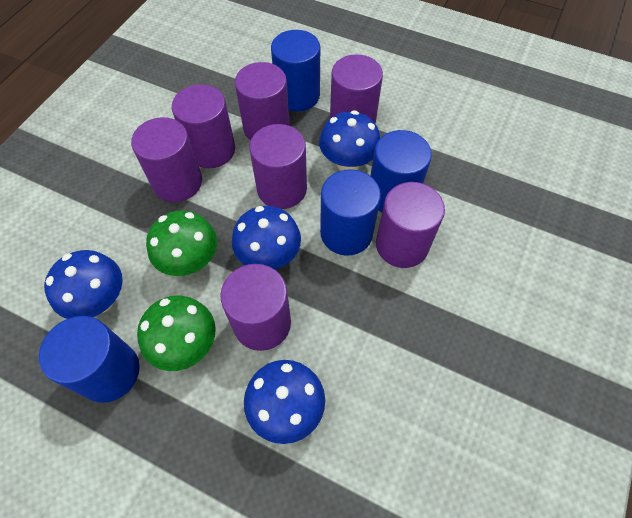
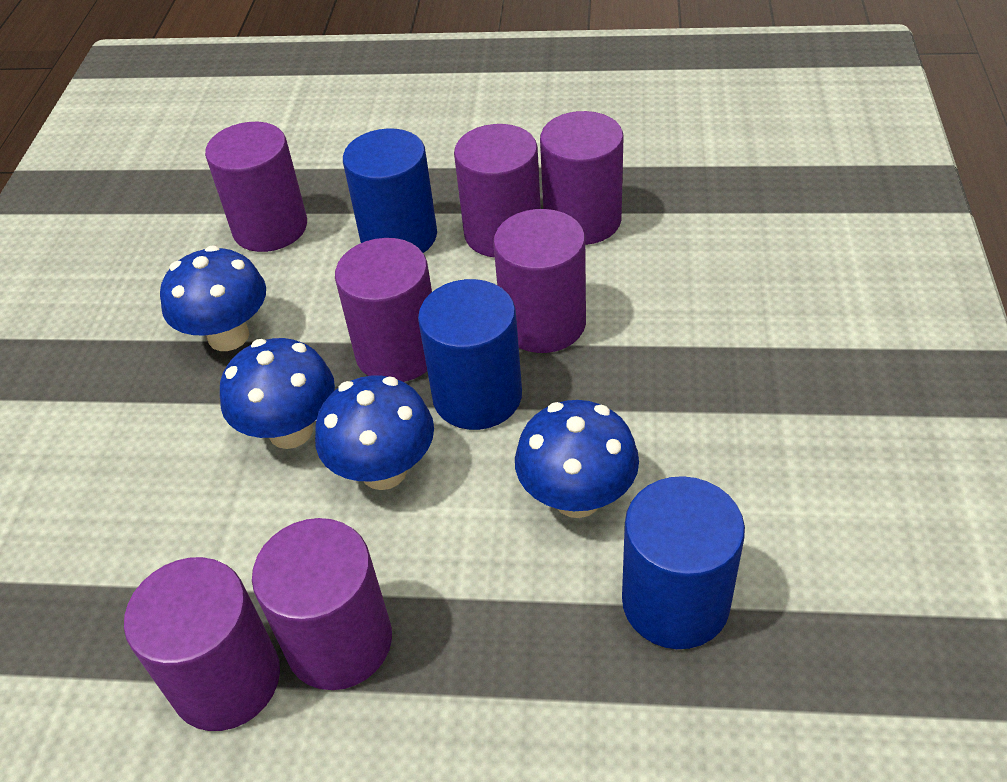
blue cylinder: [39,316,140,403] [271,30,320,112] [320,169,381,256] [370,130,432,212] = 4 -> [343,129,437,253] [418,279,522,430] [622,476,745,649] = 3
green mushroom: [137,295,216,371] [146,210,217,276] = 2 -> none = 0

